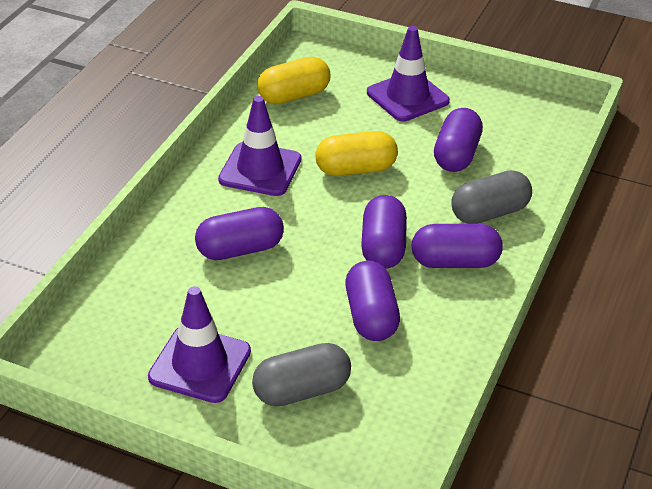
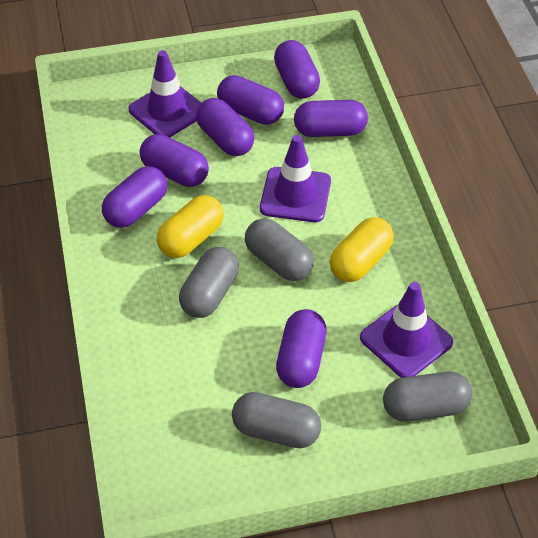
grey capsule: [252,343,351,406] [451,170,532,224] = 2 -> [179,247,239,318] [232,392,321,448] [245,218,314,281] [383,372,472,422] = 4
purple capsule: [195,207,284,260] [345,261,400,341] [361,195,407,269] [412,224,503,268] [434,108,483,172] = 5 -> [102,166,167,228] [140,134,209,187] [196,98,254,156] [217,75,284,125] [274,40,320,99] [276,309,327,388] [294,100,368,137] = 7

